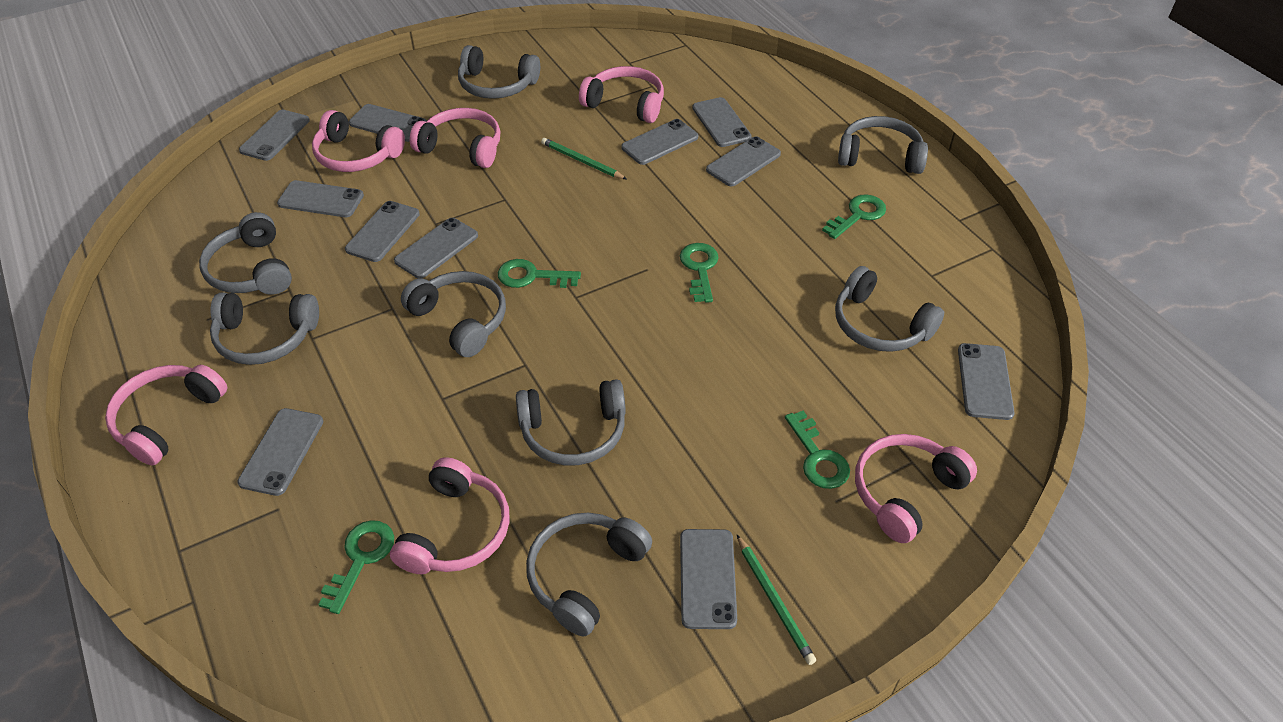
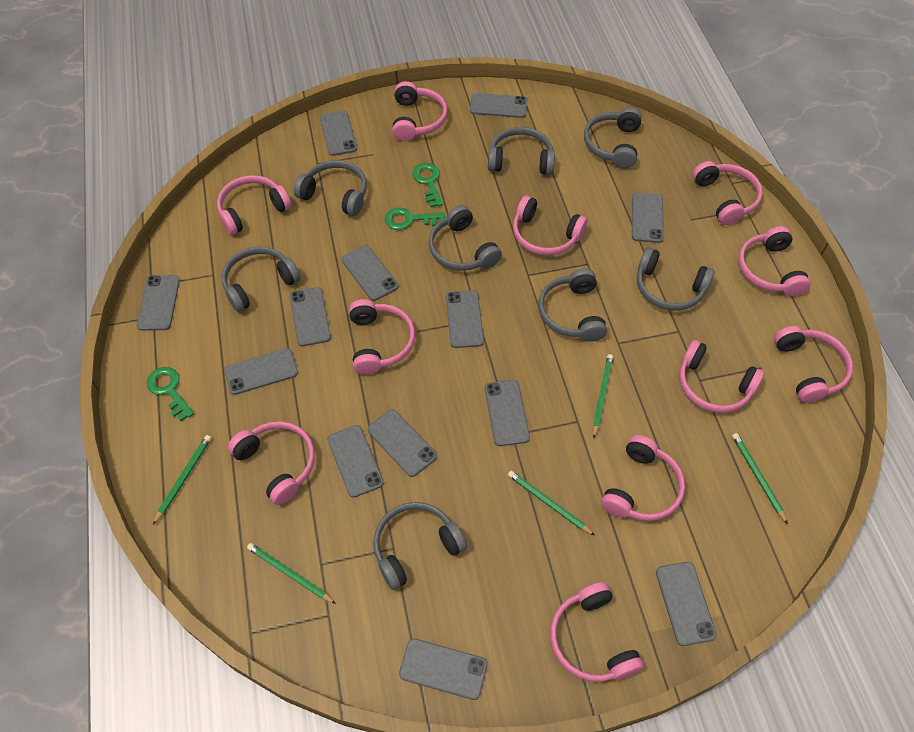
green key: [318,520,394,614] [498,259,581,288] [680,243,719,303] [785,411,850,489] [822,194,886,239] = 5 -> [147,367,194,421] [385,207,445,230] [412,163,443,207] = 3
green pencil: [541,138,627,179] [737,535,816,665] = 2 -> [153,435,211,525] [247,543,336,604] [508,471,595,536] [593,354,613,439] [732,433,788,524] = 5
grey phone: [237,408,323,496] [239,110,310,161] [277,180,364,217] [345,201,420,262] [349,104,427,142] [394,218,478,278] [621,119,698,165] [680,529,737,629] [692,97,752,147] [706,136,781,187] [958,343,1015,420] = 11 -> [137,275,180,330] [224,348,298,395] [290,287,331,346] [320,110,357,156] [327,425,384,498] [342,245,399,301] [368,409,437,477] [399,638,488,700] [446,290,484,348] [470,93,527,118] [484,380,530,446] [632,193,664,243] [656,562,716,646] = 13
pink headphones: [105,365,227,466] [312,110,405,172] [390,457,510,574] [410,108,500,168] [579,66,664,123] [855,434,977,543] = 6 -> [217,175,291,235] [228,421,315,505] [349,299,415,375] [392,81,448,141] [513,196,587,256] [550,582,644,682] [601,435,685,521] [679,340,764,413] [693,161,763,225] [738,226,810,296] [774,326,853,403] = 11

